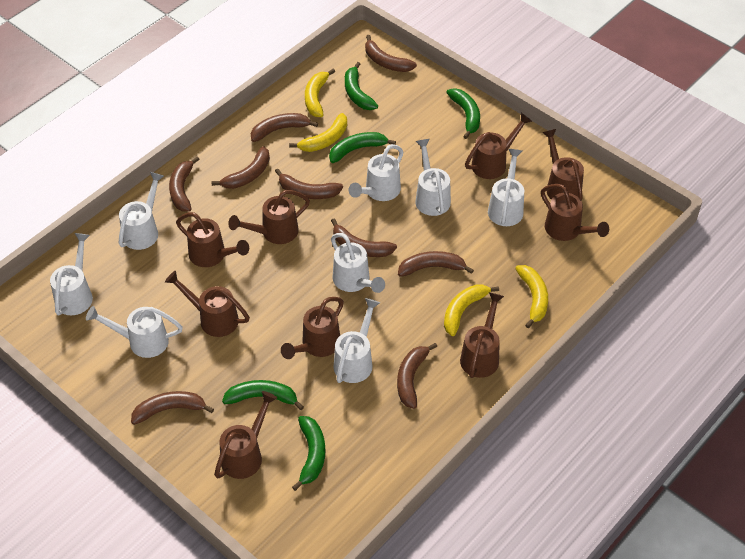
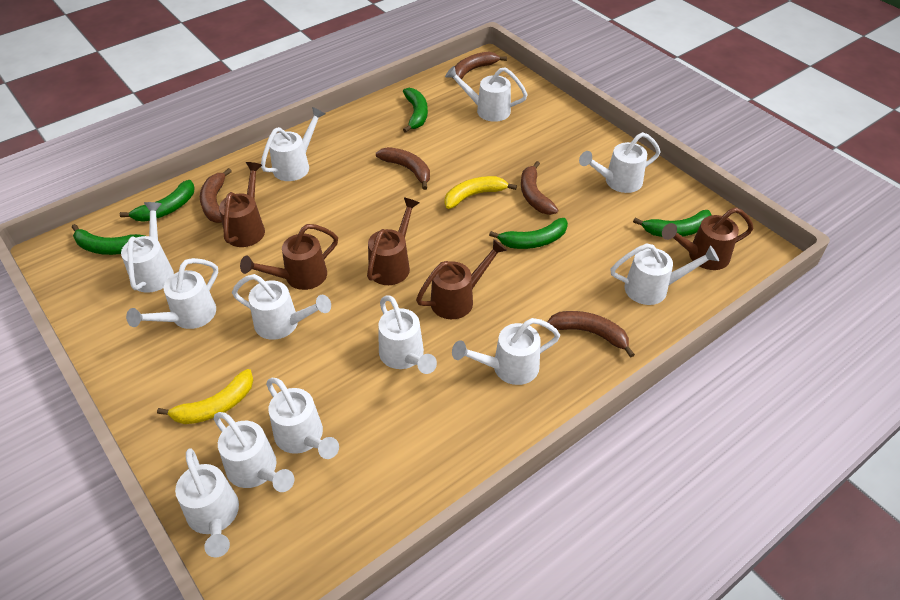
brown banana: [131,391,214,425] [169,157,200,212] [212,146,270,189] [251,113,318,142] [275,169,343,199] [331,218,397,257] [365,35,417,72] [397,343,437,409] [398,251,474,277] = 9 -> [200,168,232,223] [376,147,430,190] [455,52,507,79] [521,161,558,215] [547,311,635,358] = 5
brown watering can: [165,271,250,337] [176,212,249,267] [214,391,277,479] [228,190,310,244] [281,297,344,359] [460,292,504,378] [465,113,532,179] [541,184,609,241] [542,129,584,200] = 9 -> [219,162,265,247] [240,224,338,290] [367,197,419,285] [416,239,507,319] [662,207,753,270] = 5
white watering can: [50,233,93,315] [86,306,183,358] [119,172,164,250] [331,233,385,293] [333,298,380,383] [349,144,403,201] [415,139,451,216] [488,149,524,226] = 8 -> [121,202,174,293] [126,258,218,329] [175,448,239,557] [214,412,294,492] [232,274,331,340] [261,107,325,181] [266,378,339,459] [378,296,437,374] [445,66,528,122] [452,318,560,385] [579,132,661,193] [610,243,719,305] = 12
yellow banana: [289,113,347,152] [305,69,335,117] [444,285,499,336] [515,265,548,328] = 4 -> [157,369,253,424] [444,176,517,209] = 2

